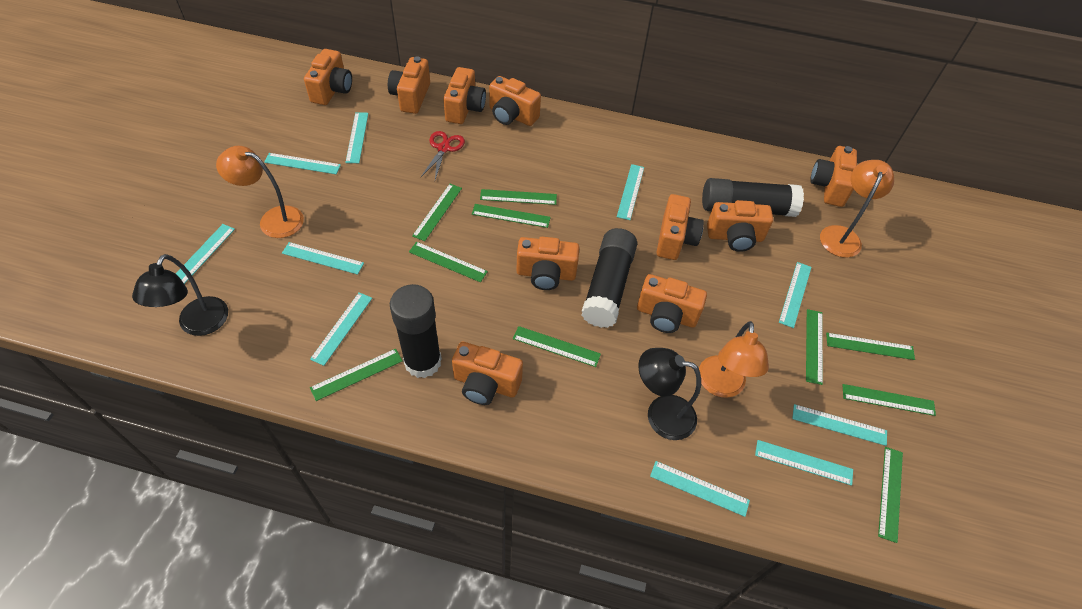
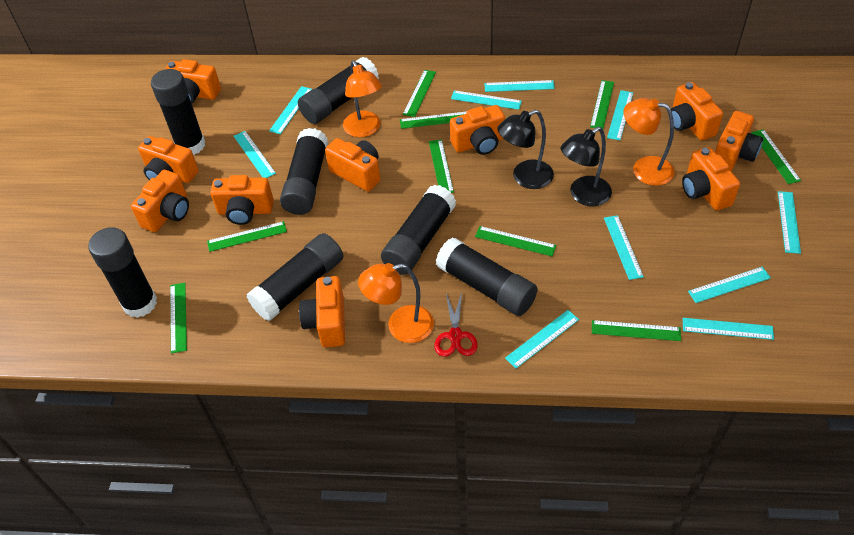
black glue stick: [390,284,442,378] [581,228,637,328] [702,178,804,217] = 3 -> [88,227,157,318] [151,69,205,155] [247,233,343,321] [280,128,328,215] [298,57,379,124] [381,185,456,275] [436,237,538,316] = 7
green ruler: [310,349,403,401] [409,242,488,282] [412,184,462,241] [472,204,551,228] [480,189,557,205] [513,326,601,367] [806,309,823,385] [826,333,915,360] [843,384,936,416] [878,447,903,543] = 10 -> [170,283,187,353] [207,221,287,252] [400,111,467,129] [403,70,436,117] [429,139,454,193] [475,226,556,256] [590,80,614,129] [592,320,681,341] [751,129,801,184] = 9

